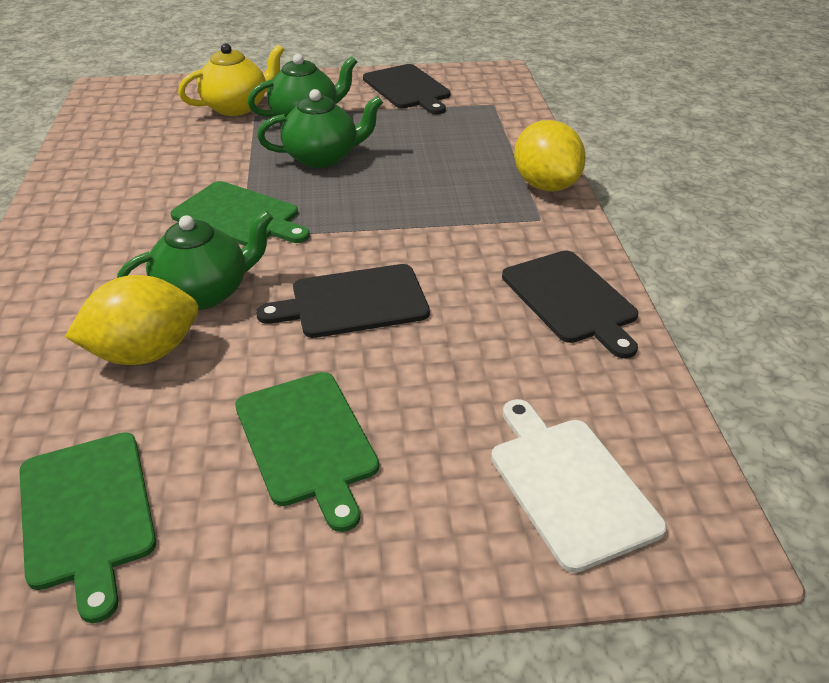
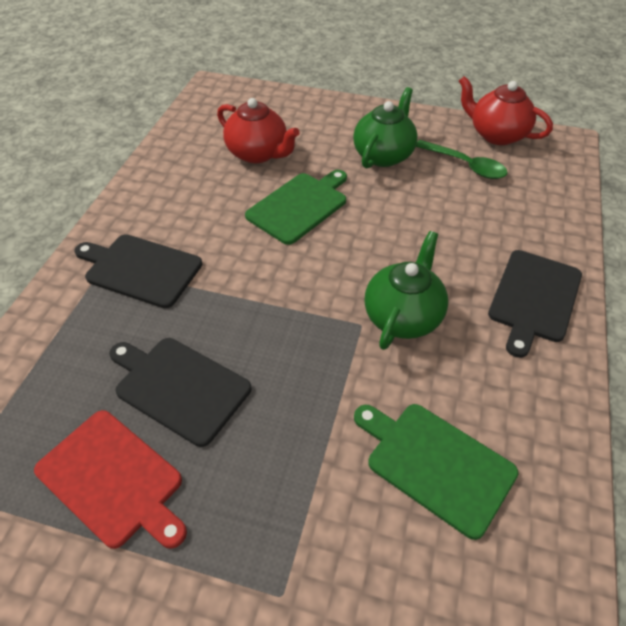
green cutting board: [19,432,156,623] [171,181,310,246] [235,372,379,532] = 3 -> [245,170,347,245] [354,404,519,540] = 2
green spoon: none = 0 -> [416,140,508,179] = 1
green teapot: [117,210,273,310] [248,54,357,118] [257,89,383,168] = 3 -> [353,87,418,169] [365,231,448,350] = 2
red cutting board: none = 0 -> [34,410,187,549] = 1
red teapot: none = 0 -> [217,98,300,163] [459,76,553,145] = 2
white cutting board: [491,399,667,573] = 1 -> none = 0
yellow lemon: [65,275,199,365] [514,120,586,192] = 2 -> none = 0
yellow teapot: [178,43,284,116] = 1 -> none = 0

